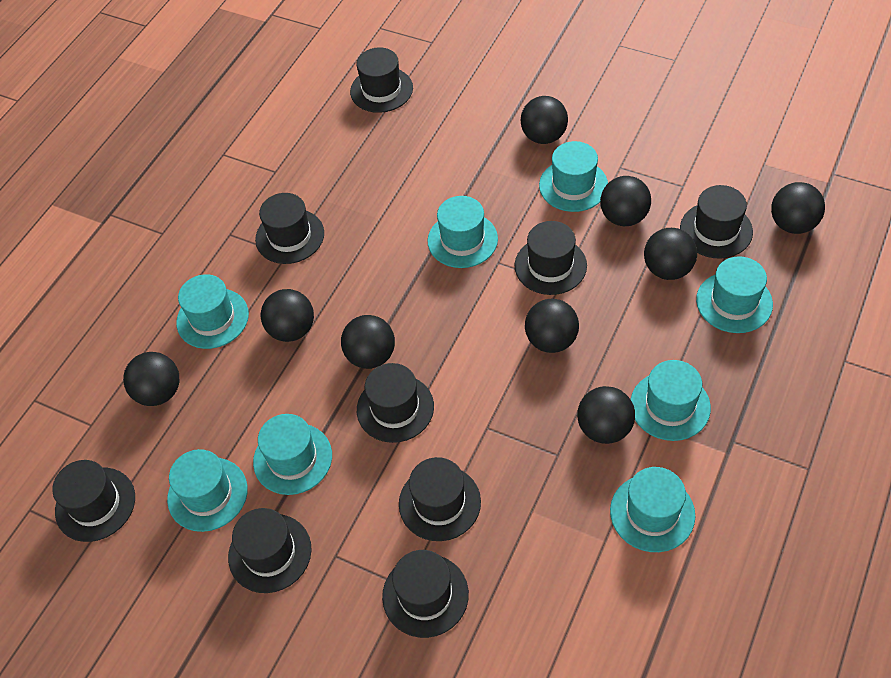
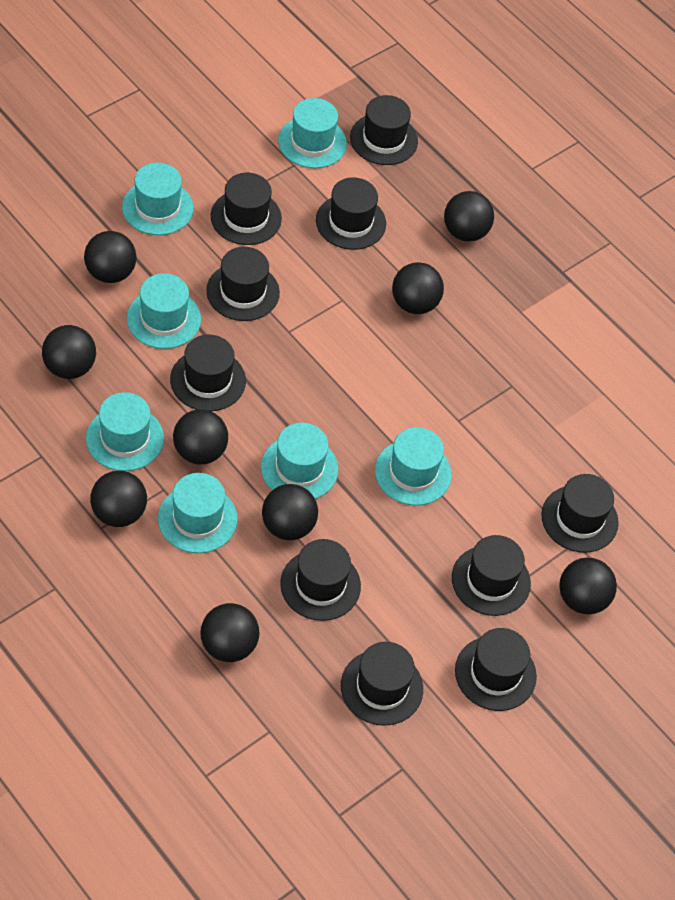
black hat: [52,460,135,542] [228,508,312,593] [255,193,324,264] [350,47,413,113] [357,363,434,443] [382,550,469,638] [399,457,481,541] [514,221,587,295] [680,185,753,259] = 9 -> [170,335,246,411] [206,247,280,321] [211,173,282,245] [280,539,361,621] [316,177,386,250] [341,642,423,726] [350,95,418,165] [452,535,531,616] [455,628,537,711] [541,474,619,553] = 10
turquoise hat: [167,449,248,532] [176,274,249,349] [253,414,332,495] [428,196,498,268] [539,141,608,212] [610,467,695,552] [631,360,711,441] [696,256,773,333] = 8 -> [86,392,164,471] [122,163,194,235] [127,273,201,349] [158,473,238,553] [261,423,338,499] [278,98,347,168] [375,427,452,506] = 7

